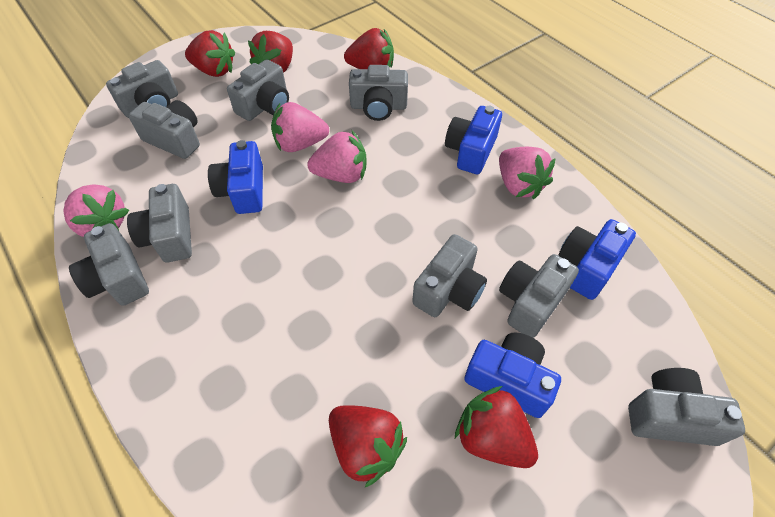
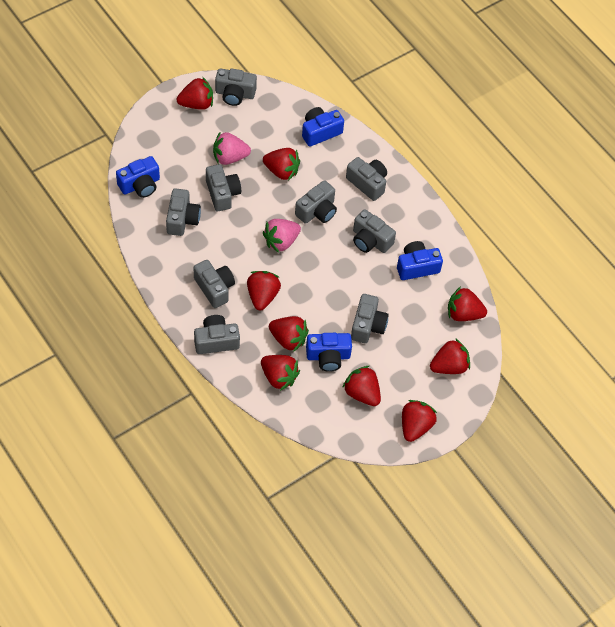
pink strawberry: [64,184,129,237] [271,102,329,152] [307,131,367,183] [499,147,556,199] = 4 -> [213,132,251,165] [263,219,301,253] = 2
red strawberry: [185,30,235,77] [248,31,293,73] [329,405,407,488] [344,28,394,69] [455,386,538,468] = 5 -> [176,77,213,110] [247,271,281,310] [261,355,300,391] [263,148,300,181] [269,316,309,352] [342,366,381,406] [402,400,437,442] [430,338,470,374] [448,286,487,321] = 9

